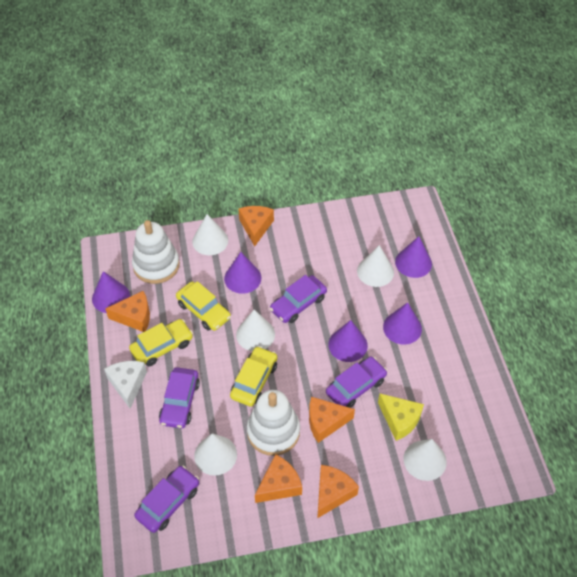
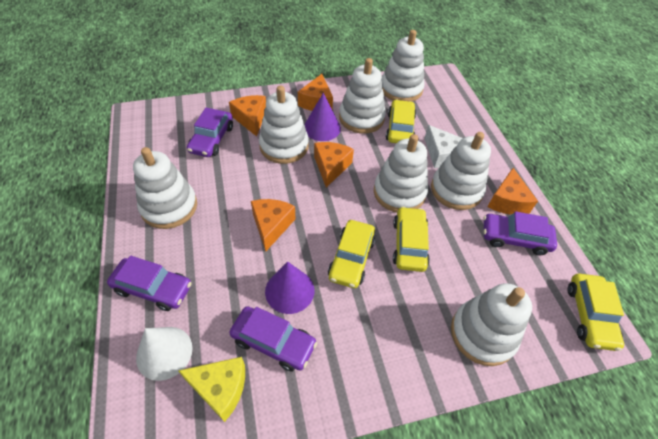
purple cone: [92,271,130,313] [224,252,261,294] [328,320,368,362] [383,302,422,345] [395,236,432,278] = 5 -> [265,262,314,314] [304,92,341,141] = 2
white cone: [192,214,228,255] [194,433,237,476] [236,309,275,351] [357,245,394,287] [404,439,447,481] = 5 -> [136,327,193,381] = 1
white stacking toy: [132,220,180,284] [247,390,300,456] = 2 -> [133,147,197,229] [259,86,309,164] [339,58,386,134] [374,134,428,213] [381,30,425,101] [431,132,491,210] [451,283,532,366] = 7
yellow car: [129,319,193,366] [176,281,231,331] [230,346,277,407] = 3 -> [328,220,375,288] [386,99,416,143] [393,206,430,272] [568,274,624,351] = 4

